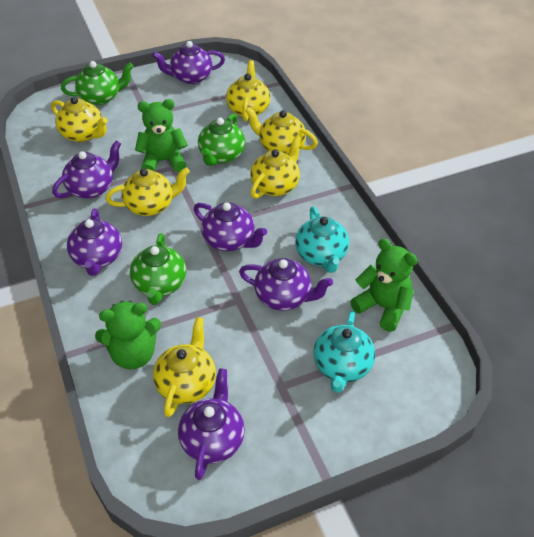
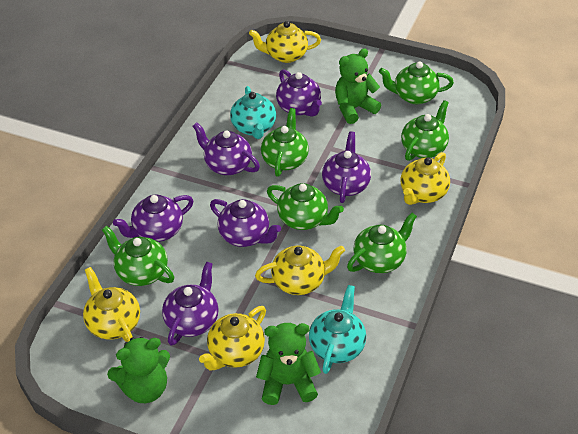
green teapot: [61,61,134,105] [130,233,186,305] [198,114,245,166] = 3 -> [102,226,174,286] [261,108,309,177] [267,183,344,230] [347,213,417,273] [379,61,454,104] [401,100,449,161] = 6
yellow teapot: [51,97,108,142] [106,168,190,216] [153,317,216,417] [226,60,270,122] [245,107,318,155] [250,135,302,199] = 6 -> [83,267,140,342] [199,306,266,371] [249,21,321,63] [255,245,345,295] [400,152,450,205] = 5

